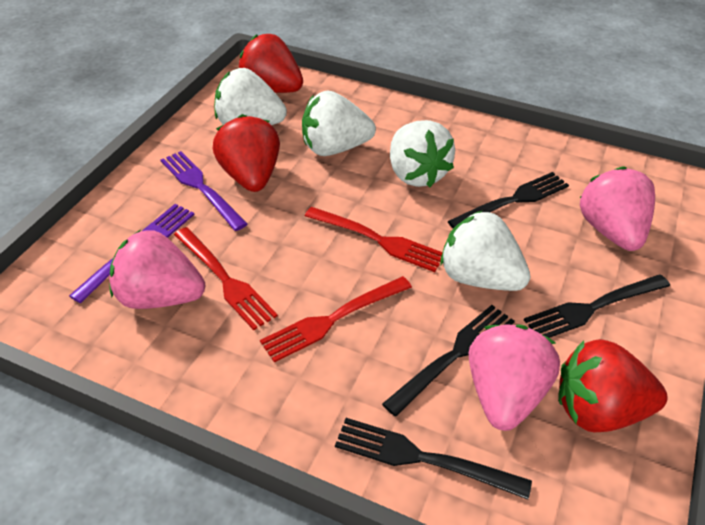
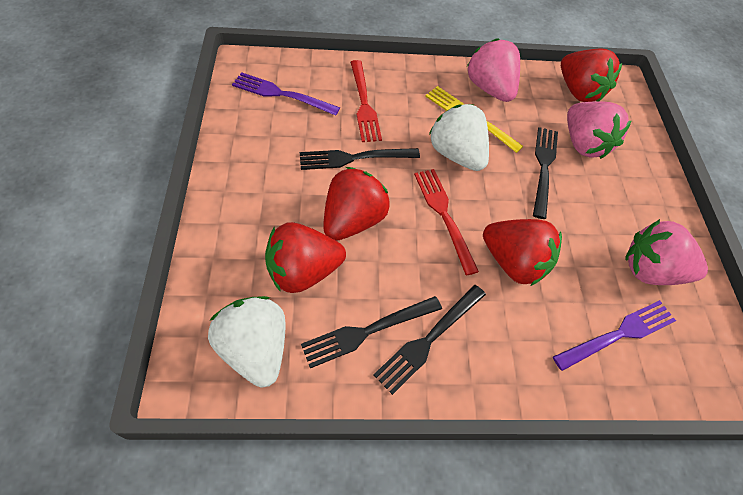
red fork: [174,227,278,330] [260,276,412,362] [305,207,443,272] = 3 -> [350,60,382,142] [414,169,479,276] = 2
red strawberry: [212,114,280,192] [239,34,303,93] [558,339,668,432] = 3 -> [265,222,346,293] [323,167,390,241] [483,219,562,286] [561,48,622,102] = 4
white strawberry: [214,68,287,125] [302,90,376,156] [390,120,455,187] [440,210,531,291] = 4 -> [208,296,285,387] [429,104,489,171] = 2
yellow fork: none = 0 -> [425,86,523,153] = 1

